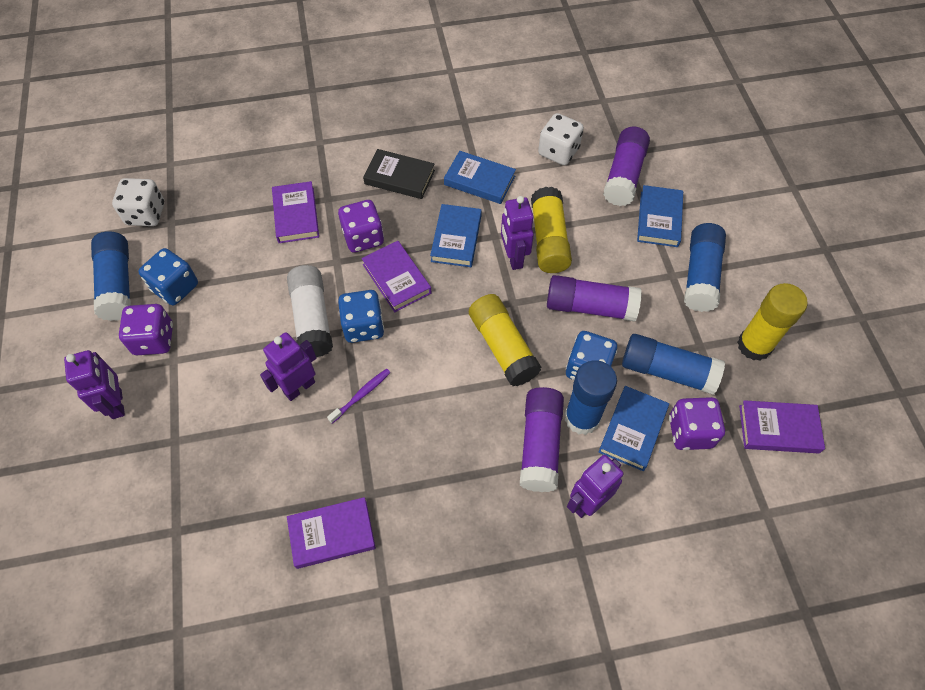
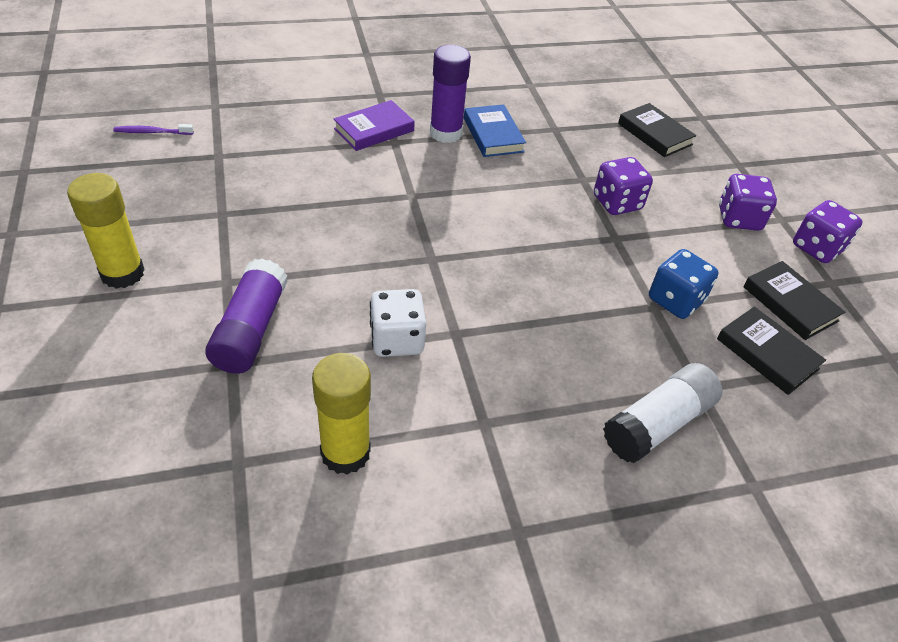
black book: [363,149,435,199] = 1 -> [618,103,696,157] [717,307,826,395] [743,261,845,340] = 3
blue book: [430,204,482,267] [444,151,516,204] [599,386,669,471] [637,185,683,247] = 4 -> [464,104,526,157] = 1
blue dice: [138,248,198,305] [338,290,384,343] [566,331,617,380] = 3 -> [649,249,719,319] = 1
blue glue stick: [91,231,131,321] [565,360,617,435] [622,334,725,395] [684,223,726,312] = 4 -> none = 0
purple book: [272,181,319,243] [287,497,376,569] [362,241,432,312] [739,400,825,453] = 4 -> [334,100,415,151] = 1
purple glue stick: [520,387,564,492] [547,275,642,321] [603,127,650,206] = 3 -> [205,258,287,374] [430,45,471,143] = 2
purple robot: [64,350,125,419] [260,332,317,401] [501,196,534,270] [567,455,623,518] = 4 -> none = 0
white dice: [112,178,164,226] [538,113,584,165] = 2 -> [370,289,426,357] = 1
yellow glue stick: [469,294,541,386] [531,187,572,273] [737,283,808,361] = 3 -> [67,173,145,289] [312,353,371,474] = 2

